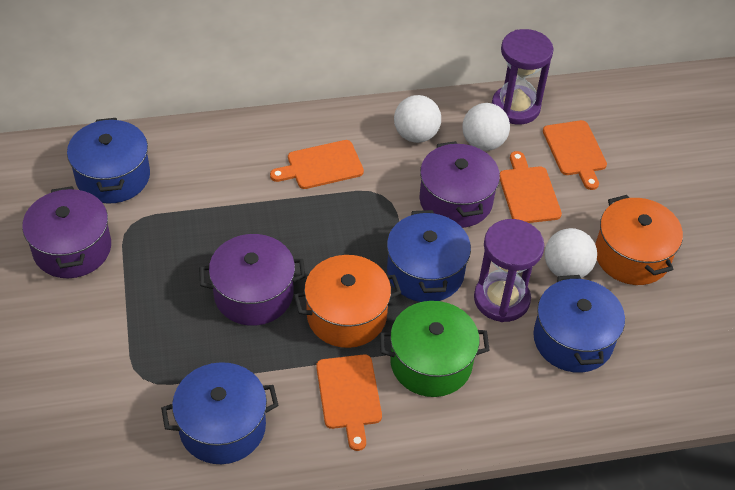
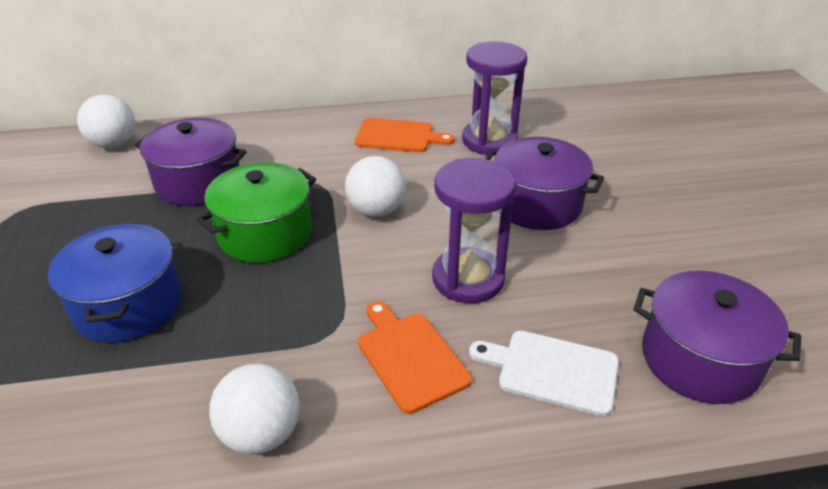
blue pot: [67,118,150,203] [161,362,279,464] [387,210,471,302] [533,275,625,373] = 4 -> [48,223,182,343] = 1
orange cutting board: [270,140,364,189] [316,355,382,451] [500,151,562,223] [543,120,607,190] = 4 -> [355,118,455,152] [358,301,472,414] = 2
orange pot: [294,255,401,348] [595,195,683,285] = 2 -> none = 0
white cutting board: none = 0 -> [469,331,619,416] = 1

